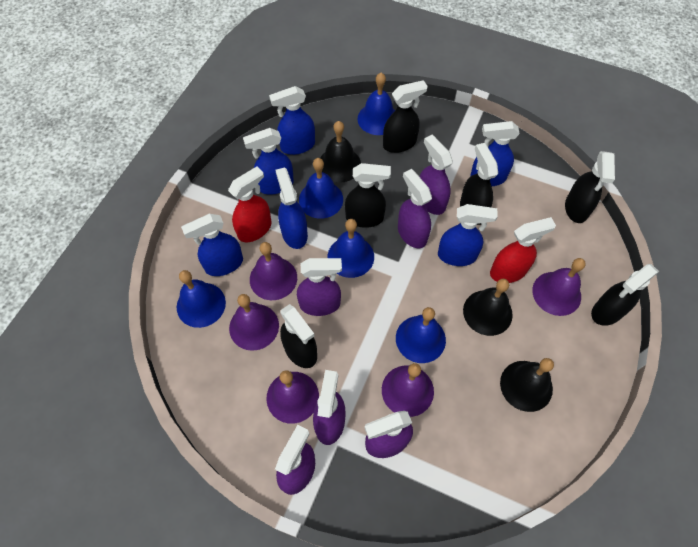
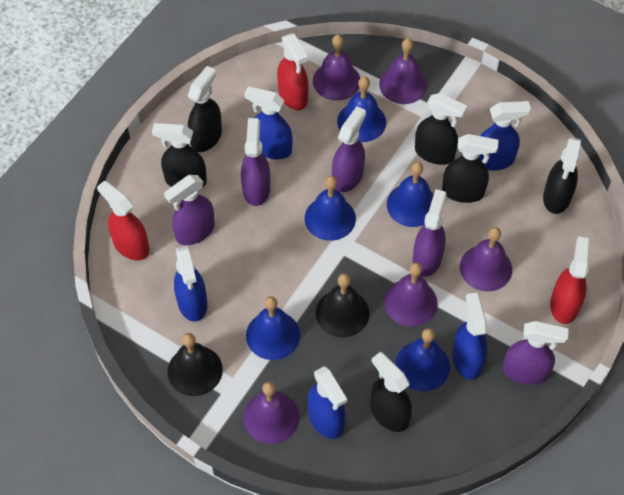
black bell: [320,121,361,183] [463,279,513,336] [500,358,554,412] = 3 -> [168,333,223,396] [316,273,369,337] = 2
blue spray bottle: [181,214,243,276] [243,128,294,195] [269,86,315,155] [276,167,308,249] [438,204,498,266] [470,121,520,186] = 6 -> [174,246,207,322] [245,86,292,159] [307,366,347,439] [452,293,487,380] [479,101,531,171] = 5
purple spray bottle: [275,425,315,495] [297,258,342,316] [313,370,346,445] [365,411,413,458] [398,169,432,248] [419,135,453,215] = 6 -> [164,175,215,245] [241,118,270,206] [332,106,366,192] [413,189,447,277] [503,321,569,385] = 5
red spray bottle: [228,166,271,242] [490,217,556,283] = 2 -> [97,181,149,260] [277,33,308,110] [550,236,590,324] = 3

